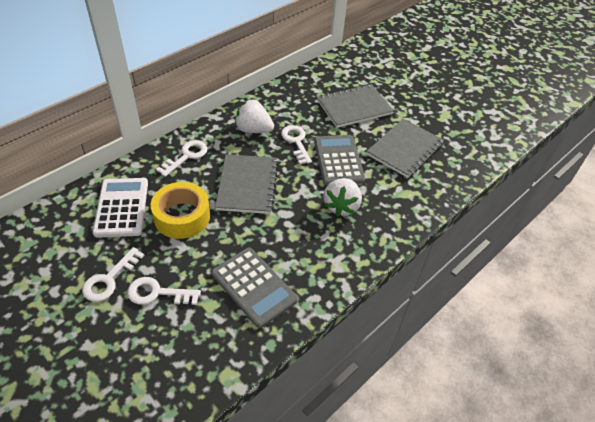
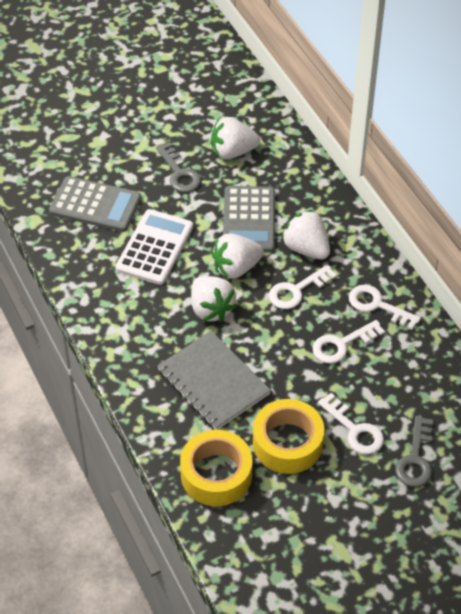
grey key: none = 0 -> [156,142,201,192] [395,416,433,487] = 2
grey notebook: [215,154,278,214] [317,84,394,128] [366,119,444,178] = 3 -> [157,331,271,430] = 1
white strawberry: [235,99,274,133] [324,178,362,217] = 2 -> [191,276,237,322] [211,117,260,159] [212,234,264,279] [281,210,330,259] = 4
yellow tape: [151,182,210,239] = 1 -> [180,430,252,506] [253,399,324,474] = 2

